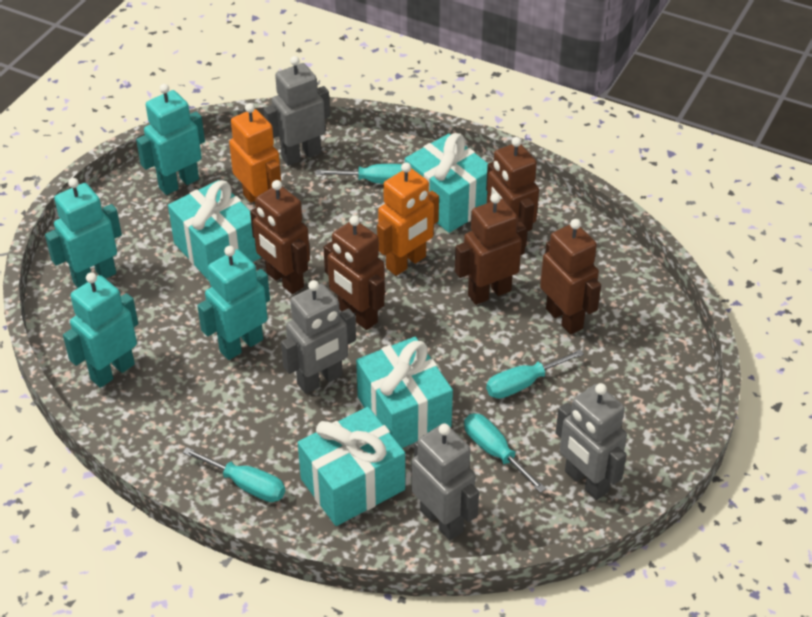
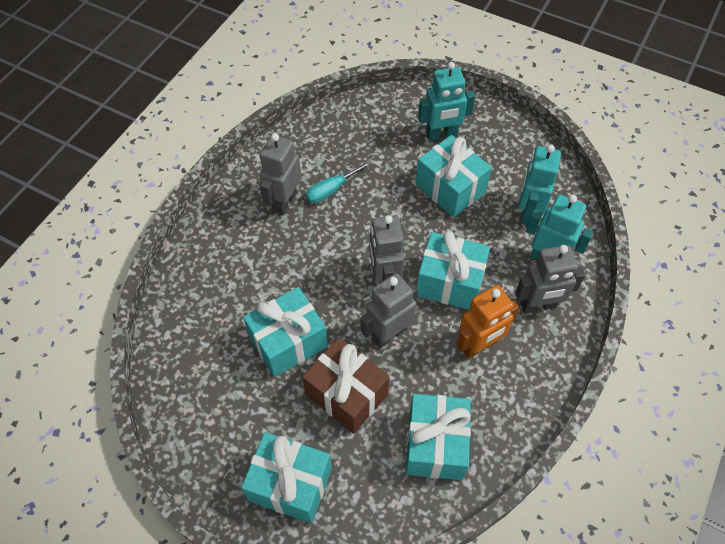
brown gift: none = 0 -> [302,338,390,434] = 1
brown robot: [250,180,310,294] [323,215,385,330] [455,193,527,305] [486,137,539,247] [540,219,601,335] = 5 -> none = 0
orange robot: [229,103,281,206] [377,162,439,276] = 2 -> [457,285,519,359] = 1
turquoise gift: [168,180,261,282] [298,407,405,526] [356,337,453,448] [405,133,488,233] = 4 -> [241,432,332,523] [243,287,328,377] [406,394,471,480] [416,135,492,217] [417,231,490,310] = 5
turquoise robot: [45,178,122,288] [63,272,138,388] [136,84,205,195] [197,246,270,360] = 4 -> [418,62,475,141] [519,144,561,225] [526,194,593,260] = 3
turquoise screwdriver: [183,447,285,502] [316,164,402,184] [464,414,546,493] [486,349,584,399] = 4 -> [306,161,372,203] = 1

